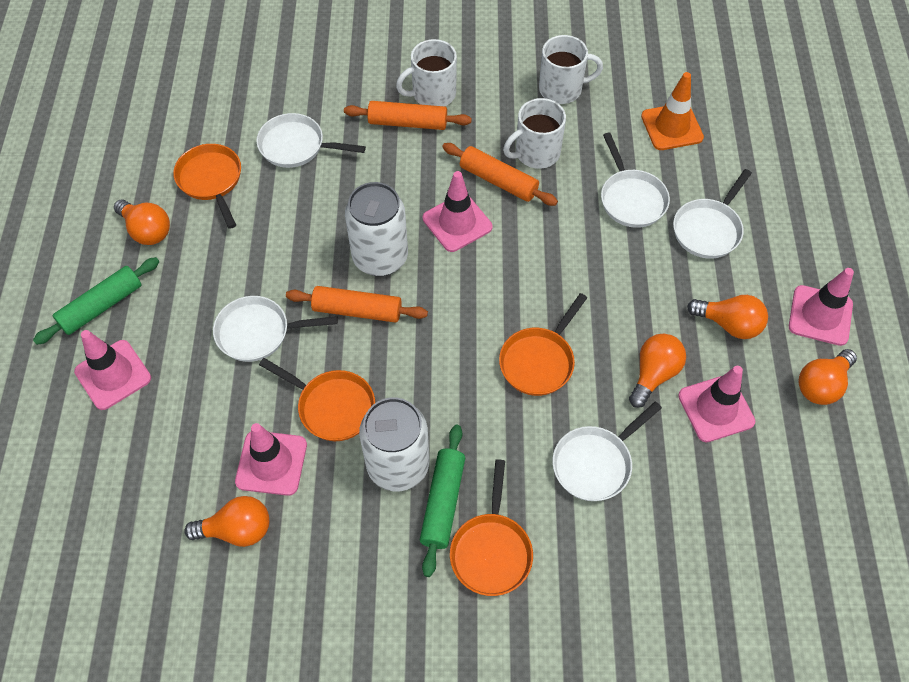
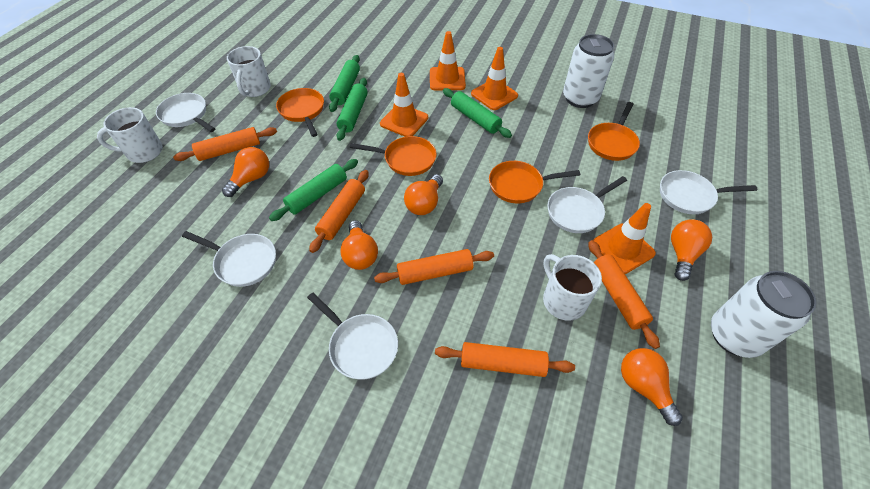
green rolling pin: [33,257,160,345] [420,425,465,577] = 2 -> [269,159,358,221] [329,55,360,112] [337,78,368,141] [443,88,512,138] = 4
orange rolling pin: [286,286,428,323] [344,101,472,130] [442,143,558,206] = 3 -> [173,127,277,161] [309,170,369,253] [374,249,494,285] [435,342,575,377] [588,240,660,349] = 5
orange traffic cone: [641,72,704,150] = 1 -> [380,73,428,137] [430,31,466,90] [471,47,518,110] [593,203,656,274] = 4
pink traffic cone: [74,330,151,410] [235,423,307,496] [423,171,493,252] [678,366,755,442] [789,268,854,346] = 5 -> none = 0

